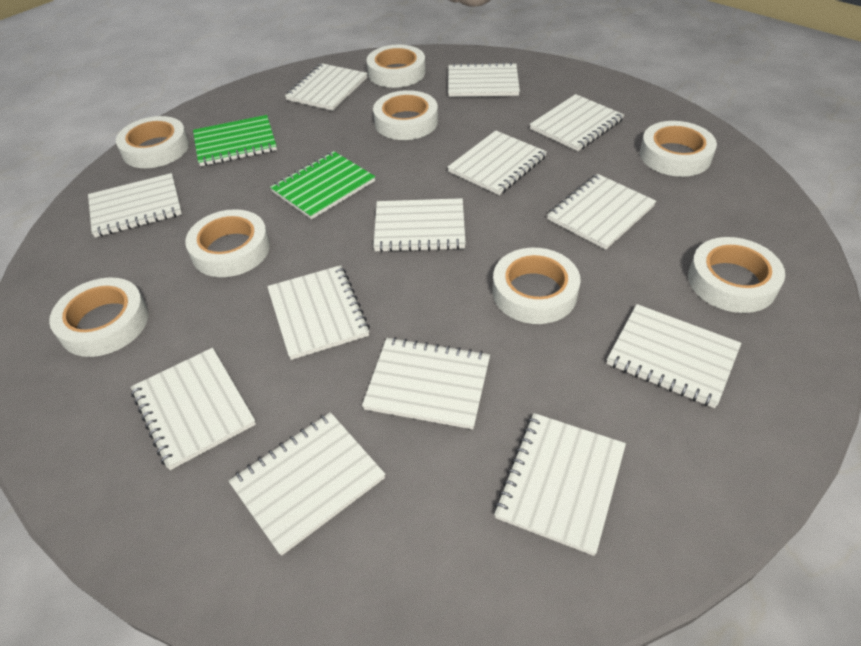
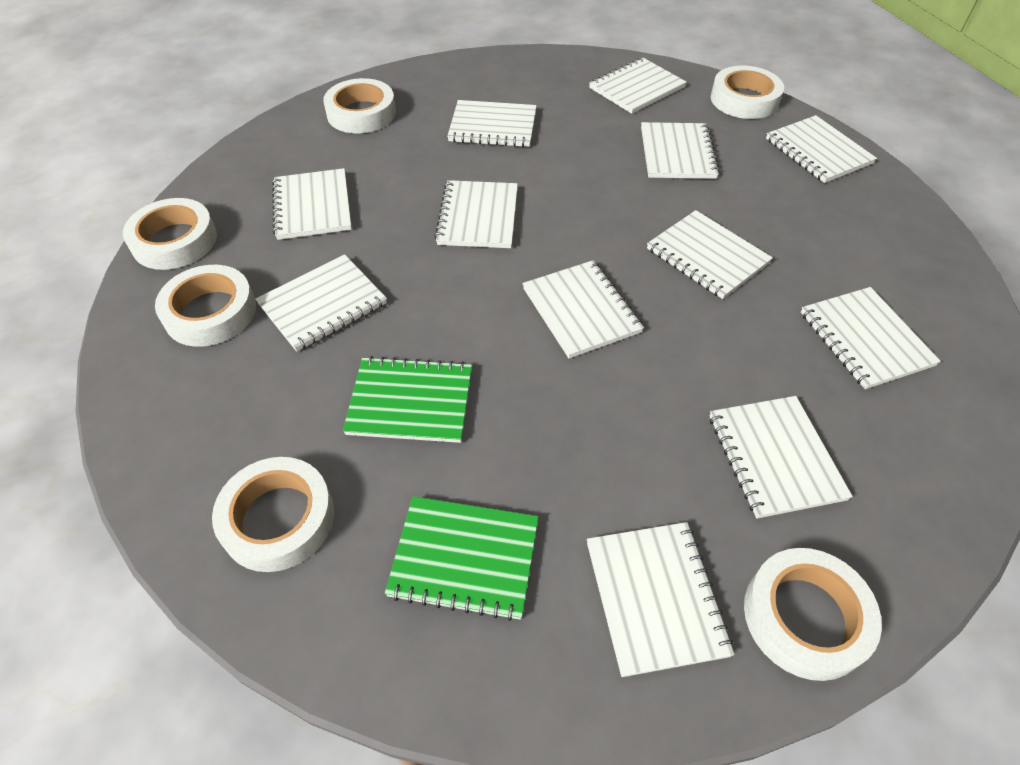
white notebook: [88,173,182,238] [131,348,256,470] [229,412,385,556] [267,265,370,360] [285,63,368,111] [362,337,490,429] [373,198,466,252] [447,130,547,195] [448,62,520,97] [494,413,626,556] [530,94,624,151] [547,174,656,250] [607,304,741,408] = 13 -> [255,254,387,352] [272,168,352,240] [434,180,518,248] [447,100,537,147] [523,260,644,358] [587,522,735,677] [589,58,687,114] [641,122,720,179] [647,210,773,299] [710,396,853,519] [766,115,877,183] [801,287,941,389] = 12
white tape: [49,278,149,357] [116,116,189,168] [185,209,270,277] [366,45,426,88] [373,90,438,140] [493,248,581,324] [640,121,717,177] [688,237,785,313] = 8 -> [123,198,217,270] [155,265,256,347] [212,457,334,572] [323,78,396,133] [711,65,784,119] [744,548,882,681] = 6

